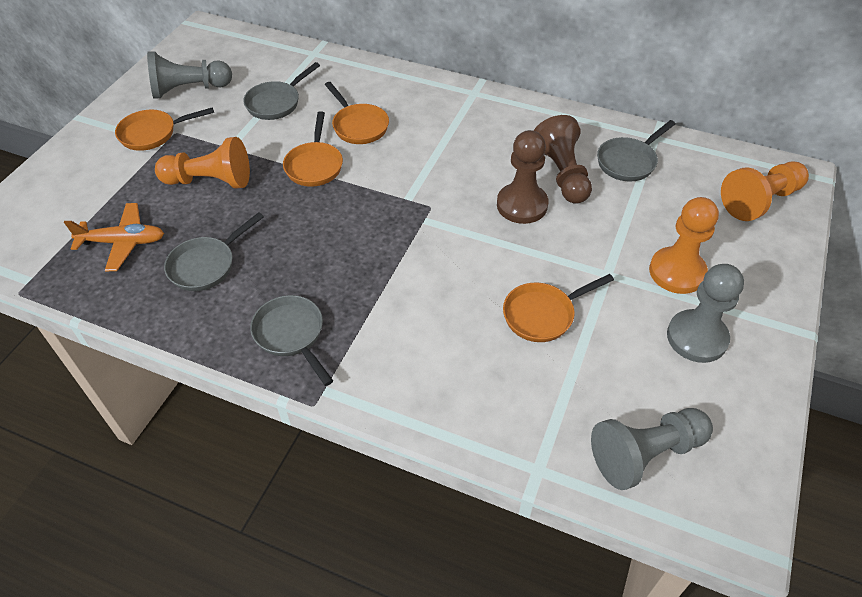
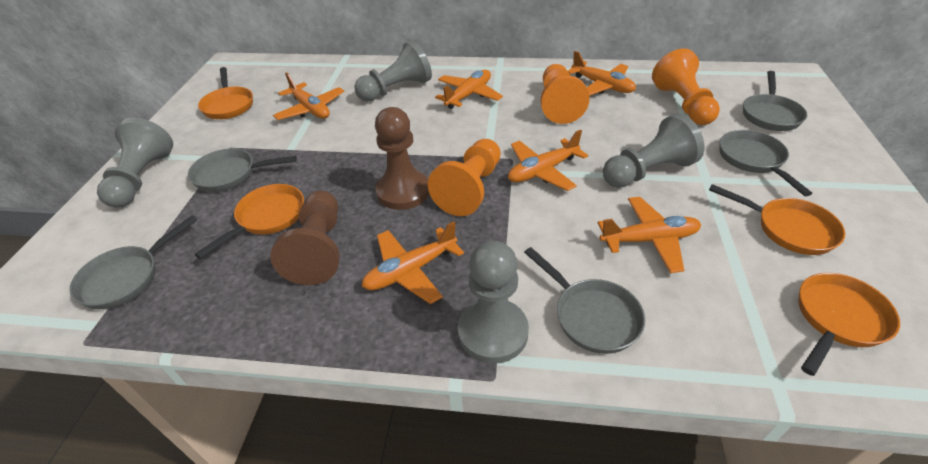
grey pan: [164,212,264,291] [243,62,320,120] [250,295,333,386] [597,120,676,181] = 4 -> [70,215,197,309] [188,148,297,192] [524,247,645,354] [719,130,812,196] [743,71,807,131] = 5
grey pawn: [147,52,232,98] [591,408,713,490] [667,264,744,363] = 3 -> [97,118,173,208] [355,40,432,102] [458,241,529,364] [603,113,704,188] = 4
orange plane: [64,203,164,271] = 1 -> [273,72,344,120] [362,221,464,304] [435,70,503,109] [508,130,588,191] [568,51,636,96] [598,197,701,273] = 6

